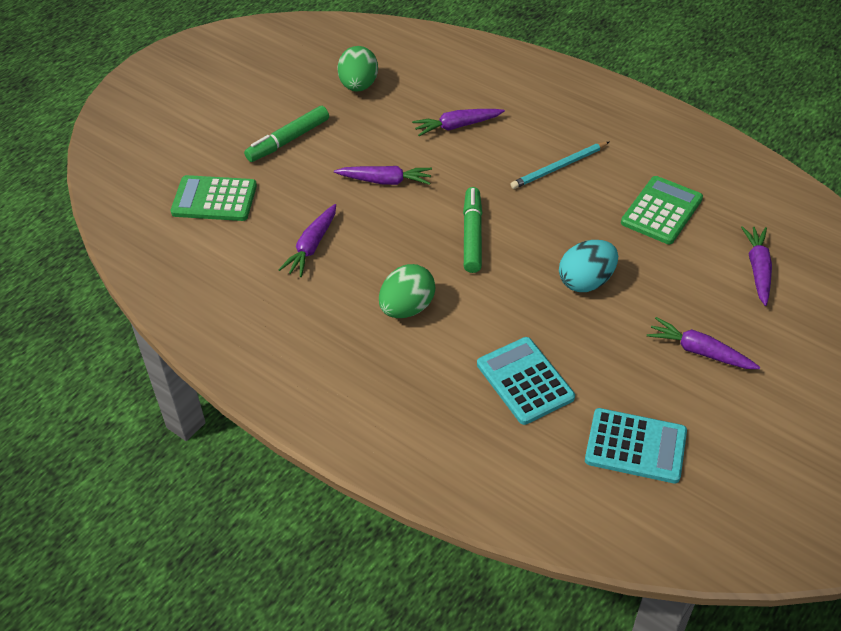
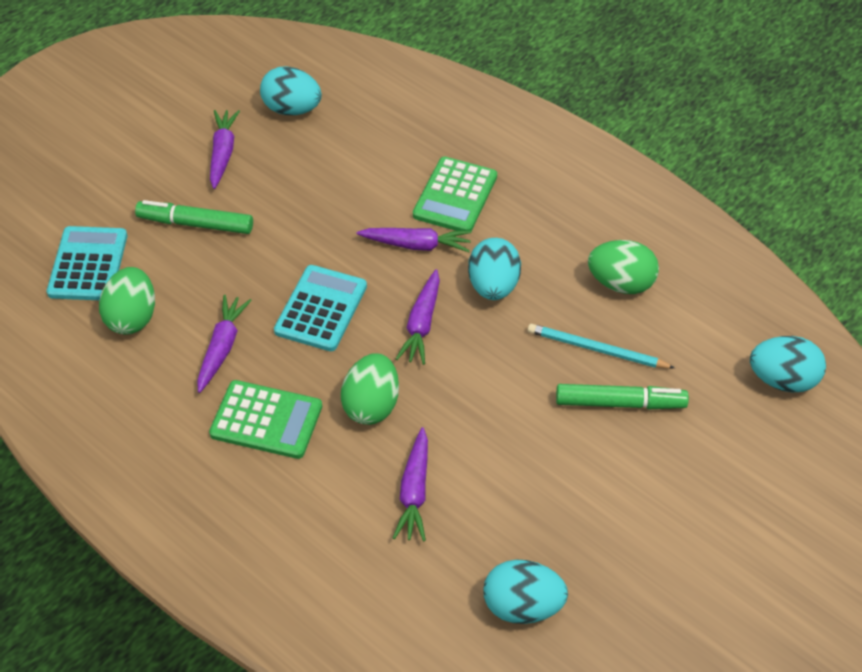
green egg: [337,46,378,92] [379,264,435,318] = 2 -> [99,267,155,335] [341,353,399,425] [588,240,659,294] = 3
turquoise egg: [559,240,618,292] = 1 -> [260,66,322,115] [468,238,521,300] [483,560,568,624] [750,336,826,392] = 4

